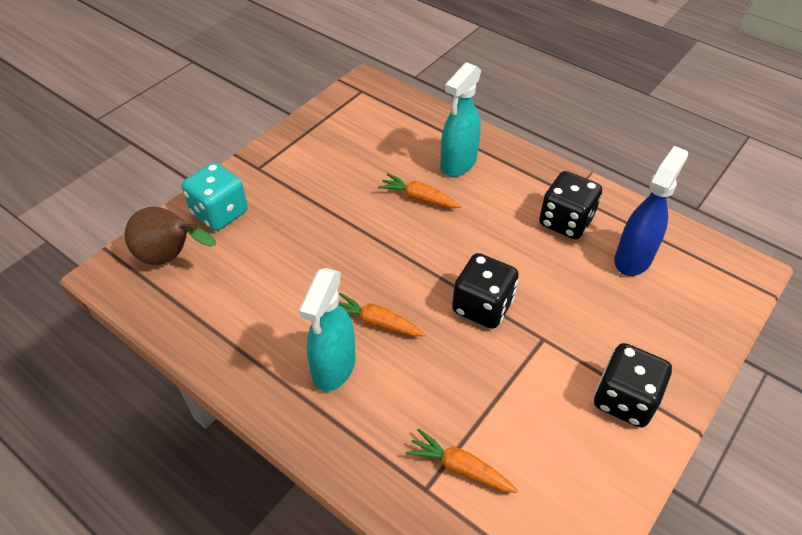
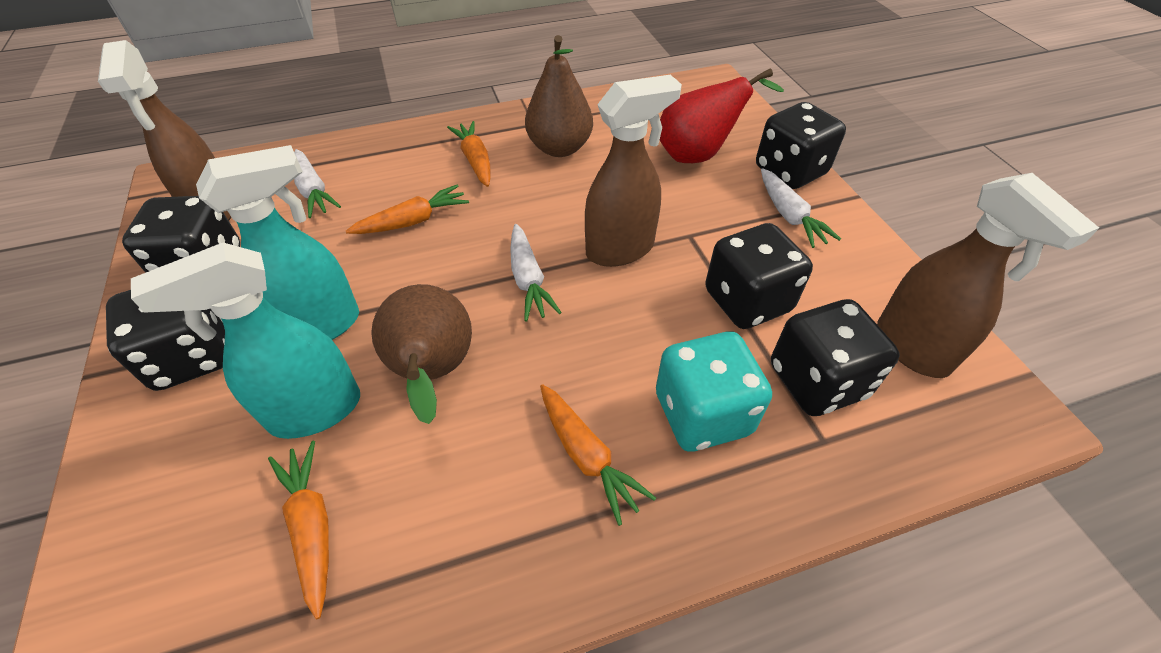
black dice: [452,253,519,329] [539,171,602,239] [594,343,672,428] = 3 -> [106,290,225,391] [122,196,240,273] [705,223,813,329] [756,102,846,189] [771,299,900,416] = 5
blue spray bottle: [614,146,688,276] = 1 -> none = 0
brown pear: [125,207,216,265] = 1 -> [371,284,472,424] [525,35,593,157] = 2
brown spray bottle: none = 0 -> [98,40,232,221] [585,75,682,267] [877,173,1099,378] = 3
orange carrot: [338,293,425,336] [378,173,461,208] [405,428,518,493] = 3 -> [268,441,329,619] [346,185,469,234] [447,121,491,187] [540,384,656,526] = 4
red pear: none = 0 -> [660,68,784,163] = 1
white carrot: none = 0 -> [294,149,341,218] [510,224,562,322] [761,168,841,248] = 3

